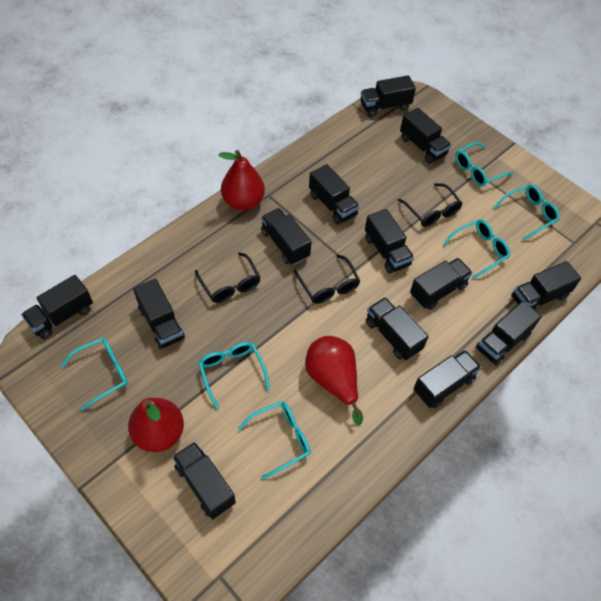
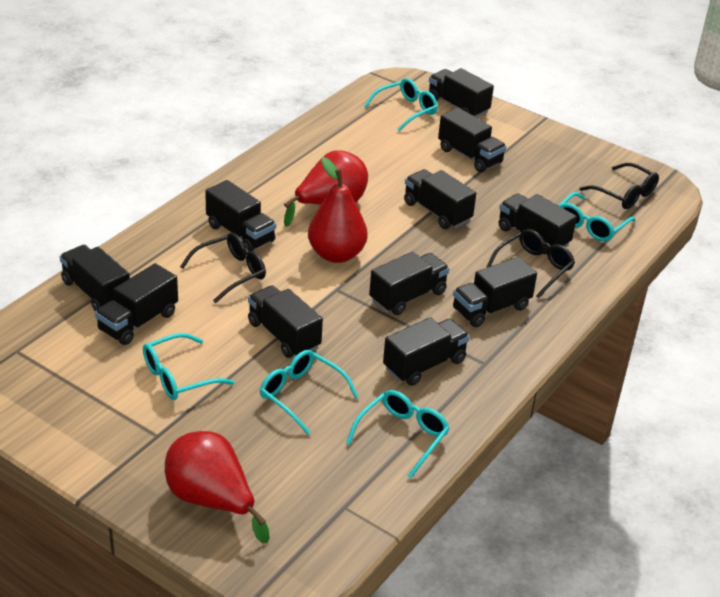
black truck: [21,275,93,339] [133,279,185,349] [172,442,236,519] [261,208,312,265] [309,164,360,225] [361,75,416,117] [365,209,414,273] [366,297,428,360] [400,108,451,164] [410,258,473,310] [413,350,481,408] [476,301,542,366] [511,261,581,310] = 13 -> [60,245,130,311] [95,263,178,345] [205,180,276,251] [248,285,323,358] [369,252,450,315] [383,317,470,386] [404,169,476,229] [429,68,494,118] [438,108,507,172] [453,257,537,327] [499,193,577,254] = 11
turquoise glasses: [61,338,128,411] [199,342,270,409] [238,401,310,479] [443,219,510,279] [455,142,513,186] [494,185,560,241] = 6 -> [143,333,234,400] [260,350,359,434] [346,390,450,479] [364,78,438,131] [559,192,636,241] = 5

